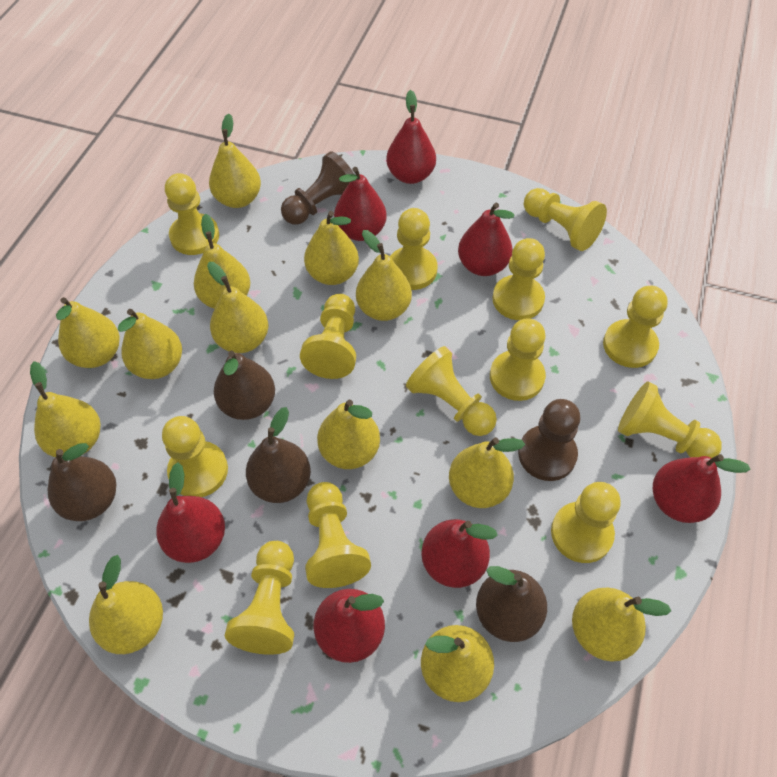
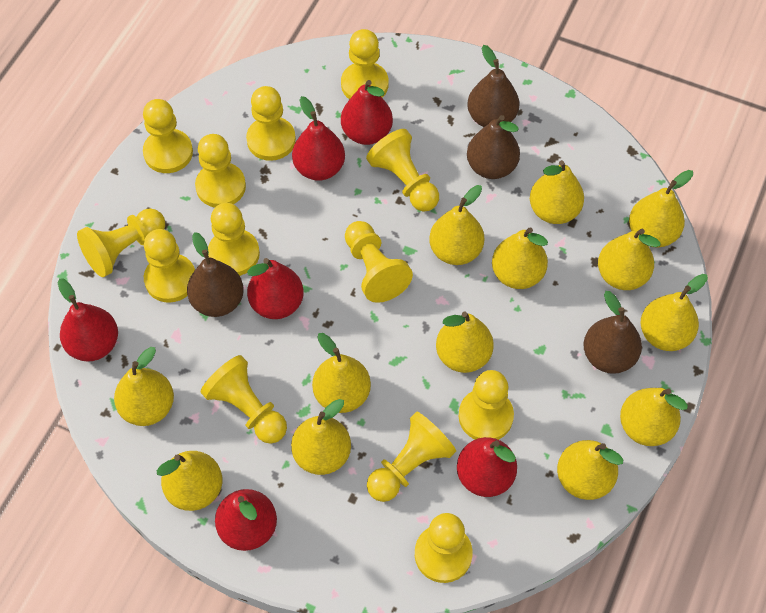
brown pawn: [281,151,355,225] [518,399,580,481] = 2 -> none = 0
red pear: [156,463,225,563] [314,589,385,663] [334,167,387,241] [386,90,436,184] [421,519,498,588] [458,202,514,276] [653,454,751,523] = 7 -> [57,278,118,361] [215,489,277,551] [247,258,304,319] [292,96,345,181] [341,80,393,145] [457,437,517,497] = 6

